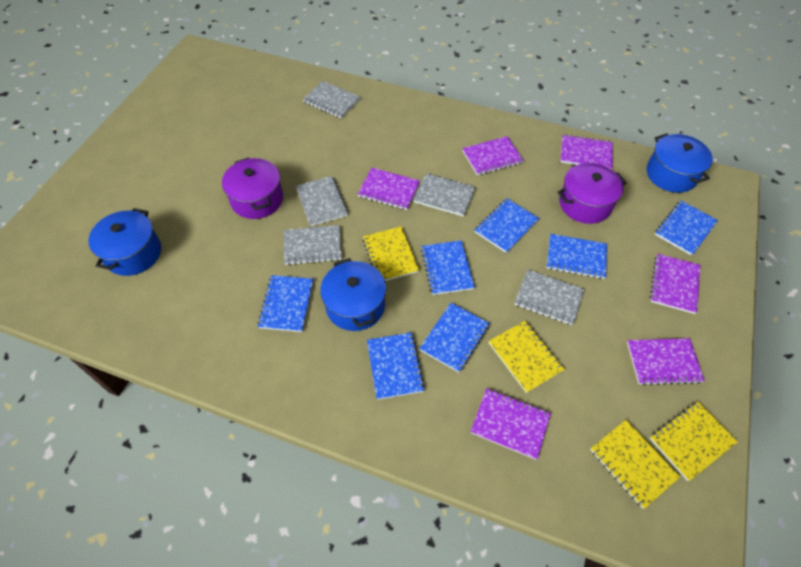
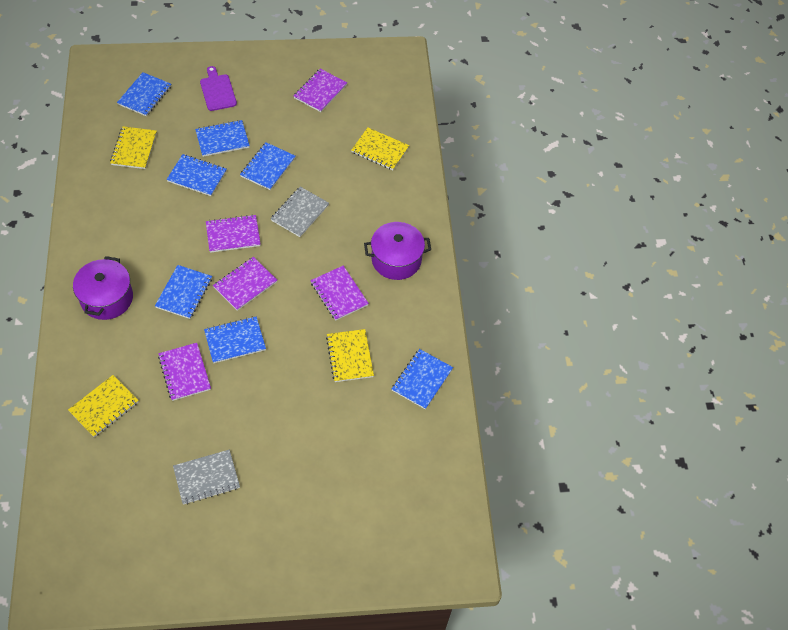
blue pot: [88,208,161,276] [320,258,386,331] [647,133,713,193] = 3 -> none = 0
grey notebook: [284,225,342,265] [296,176,348,226] [303,81,360,118] [413,173,476,217] [514,269,585,325] = 5 -> [173,450,240,505] [271,187,329,237] = 2
purple cutting board: none = 0 -> [200,66,237,111] = 1
purple notebook: [358,168,420,210] [462,136,524,175] [471,388,551,460] [560,135,613,169] [627,338,705,385] [650,254,701,314] = 6 -> [158,343,211,401] [206,214,261,253] [213,257,277,311] [294,69,347,112] [310,266,369,321] = 5

